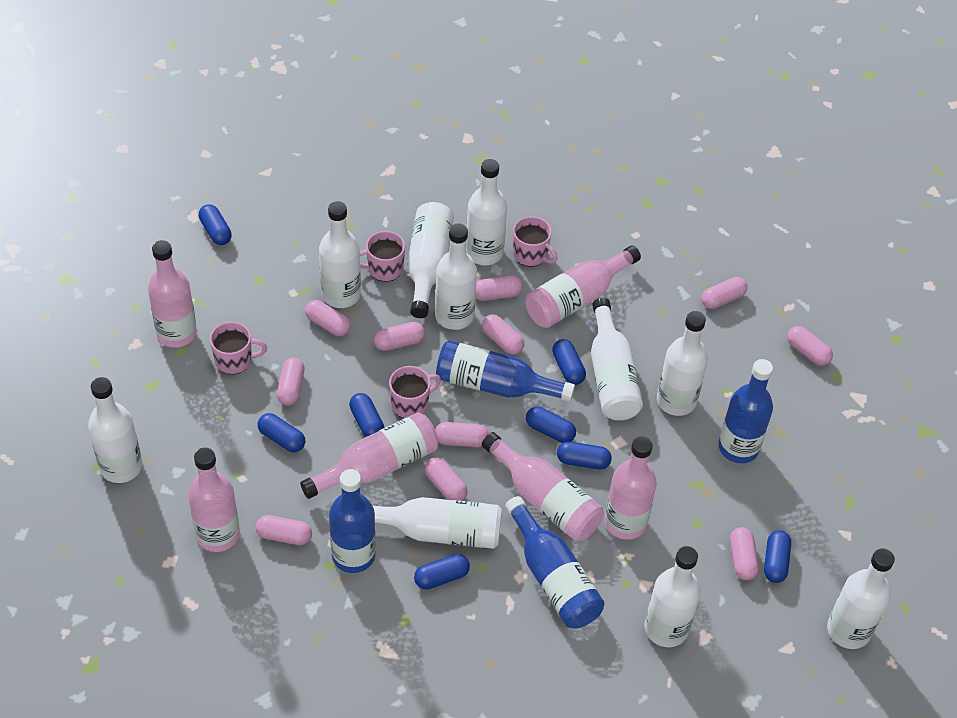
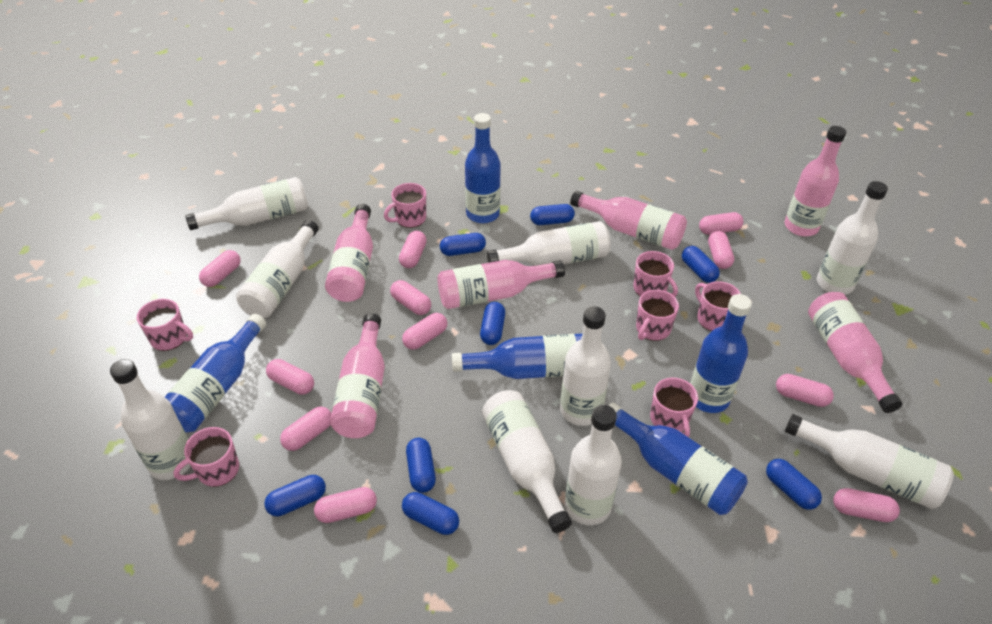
blue bottle: [329,469,376,573] [436,340,575,402] [505,496,605,628] [718,359,773,463] = 4 -> [165,314,266,432] [452,333,583,379] [465,113,501,223] [609,403,748,515] [690,294,752,413] = 5
pink mug: [210,322,267,374] [360,231,405,282] [389,366,441,418] [513,216,558,267] = 4 -> [137,299,193,351] [173,427,239,487] [384,183,426,228] [634,251,678,297] [636,290,679,341] [650,378,698,437] [695,281,741,331] = 7
white bottle: [88,377,142,483] [319,201,361,308] [373,497,502,549] [407,202,454,318] [435,223,477,330] [466,159,507,265] [591,298,643,420] [645,546,701,647] [657,311,708,416] [827,548,895,649] = 10 -> [110,359,191,480] [185,177,308,230] [236,220,318,318] [482,390,572,533] [487,221,611,266] [560,306,611,426] [565,405,622,525] [785,414,954,509] [817,181,888,295] = 9

